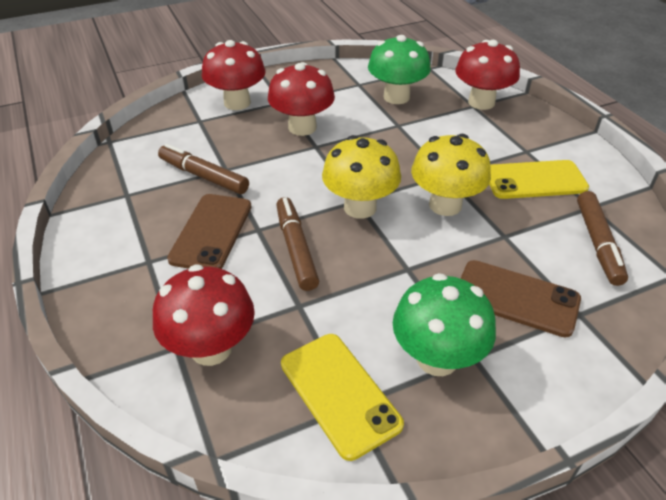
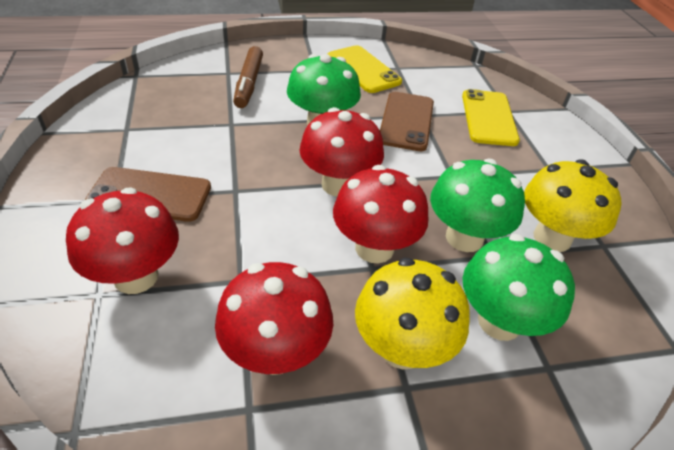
brown marker: [158,144,249,194] [276,197,319,291] [577,191,628,286] = 3 -> [233,46,263,108] = 1
green mushroom: [368,35,431,104] [393,273,496,376] = 2 -> [287,54,361,125] [430,159,525,252] [463,234,575,341] = 3

